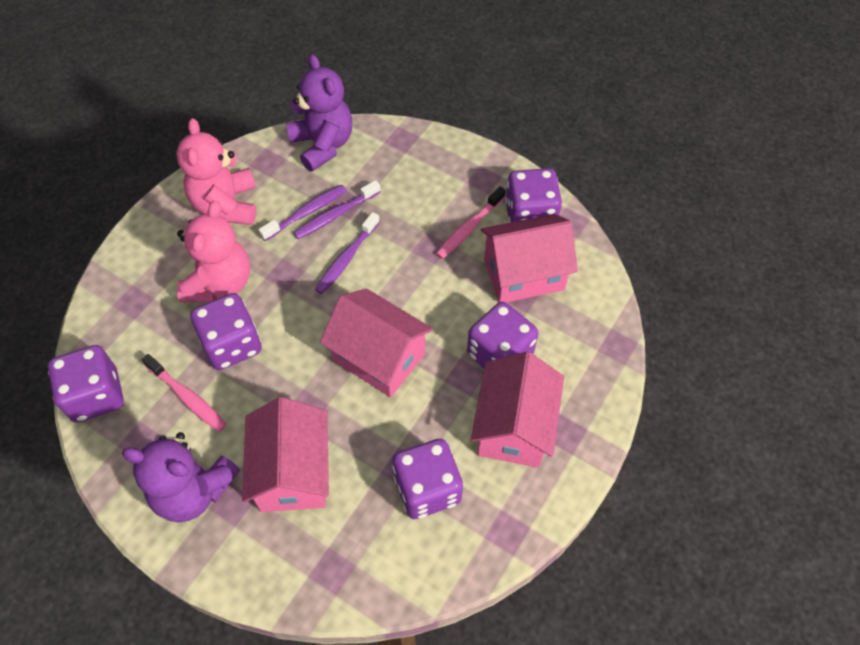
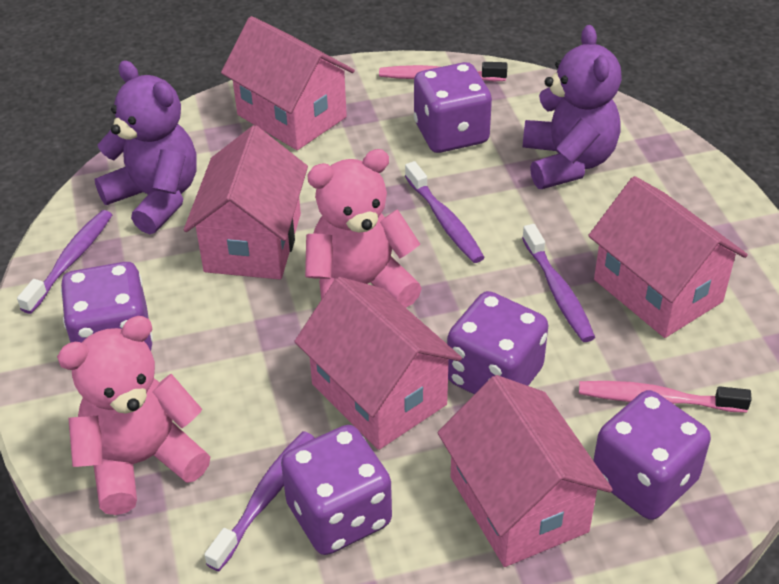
pink house: [242,397,329,512] [320,288,433,397] [471,352,564,468] [481,214,578,302] = 4 -> [184,125,308,279] [221,16,355,150] [294,277,462,450] [438,375,613,567] [588,176,748,338] = 5
purple toothbrush: [259,185,347,241] [293,180,381,239] [315,212,380,294] = 3 -> [17,210,112,314] [204,431,315,571] [405,161,485,263] [522,224,595,342] = 4

